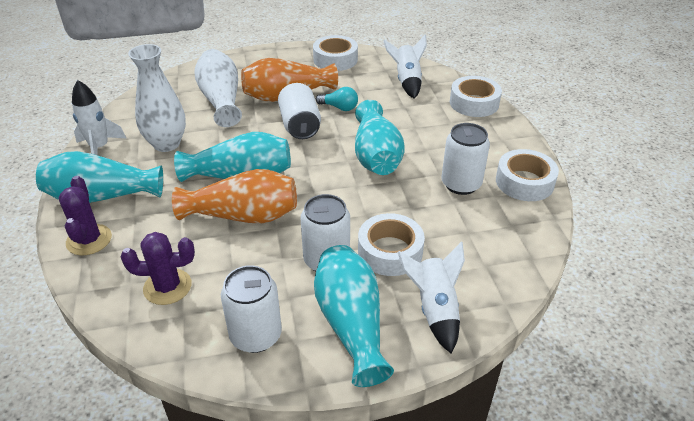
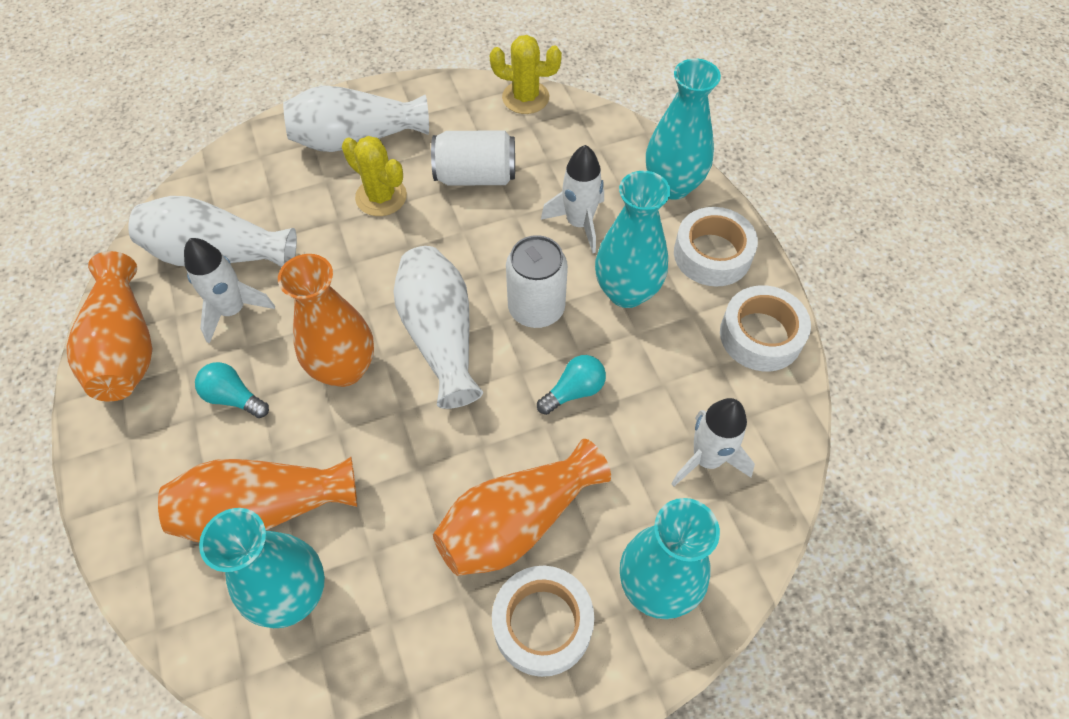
orange vase: [172,169,297,224] [241,58,338,102] = 2 -> [67,251,152,401] [158,457,357,542] [278,254,374,387] [433,439,611,576] = 4
purple cactus: [59,176,112,255] [121,232,195,305] = 2 -> none = 0
turquoise light bulb: [316,87,358,111] = 1 -> [195,362,269,418] [537,355,606,415] = 2
white can: [221,265,282,353] [278,83,321,139] [301,194,350,272] [441,123,490,195] = 4 -> [431,131,515,185] [506,235,568,328] = 2
white tape: [313,35,358,71] [358,213,425,276] [450,76,502,117] [496,149,559,201] = 4 -> [492,566,594,677] [674,207,758,287] [720,285,811,371] = 3
white vase: [128,44,186,152] [195,49,242,127] = 2 -> [128,196,297,267] [283,86,429,152] [393,246,483,409] = 3
yellow cactus: none = 0 -> [342,136,407,216] [490,35,562,114] = 2

